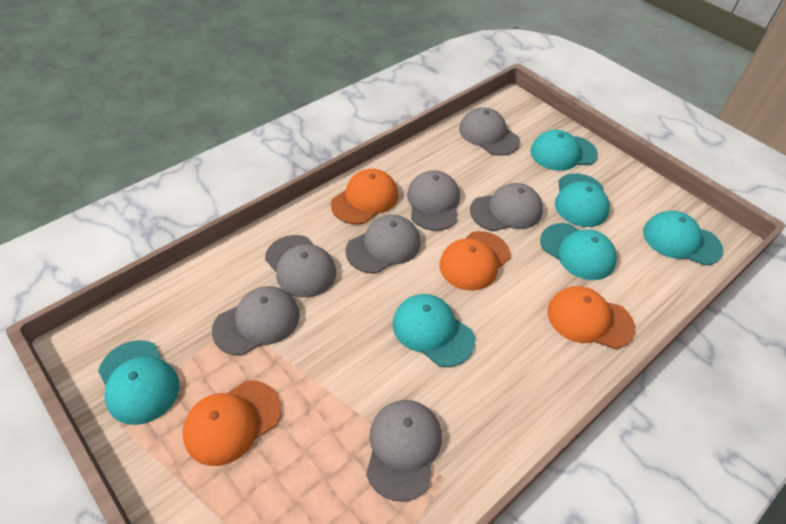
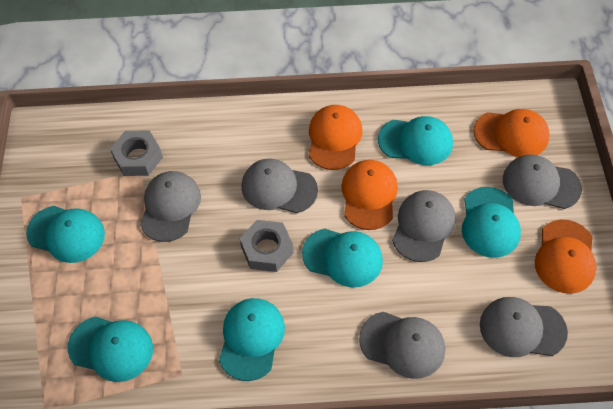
grey cap: [212,286,300,356] [265,235,336,298] [345,215,420,273] [366,400,442,502] [407,170,460,231] [459,107,520,156] [470,183,543,231] = 7 -> [140,171,201,242] [241,159,318,213] [359,312,445,379] [392,190,456,262] [480,297,568,357] [503,154,582,209] = 6
grey nut: none = 0 -> [110,130,163,176] [240,220,293,272] = 2

